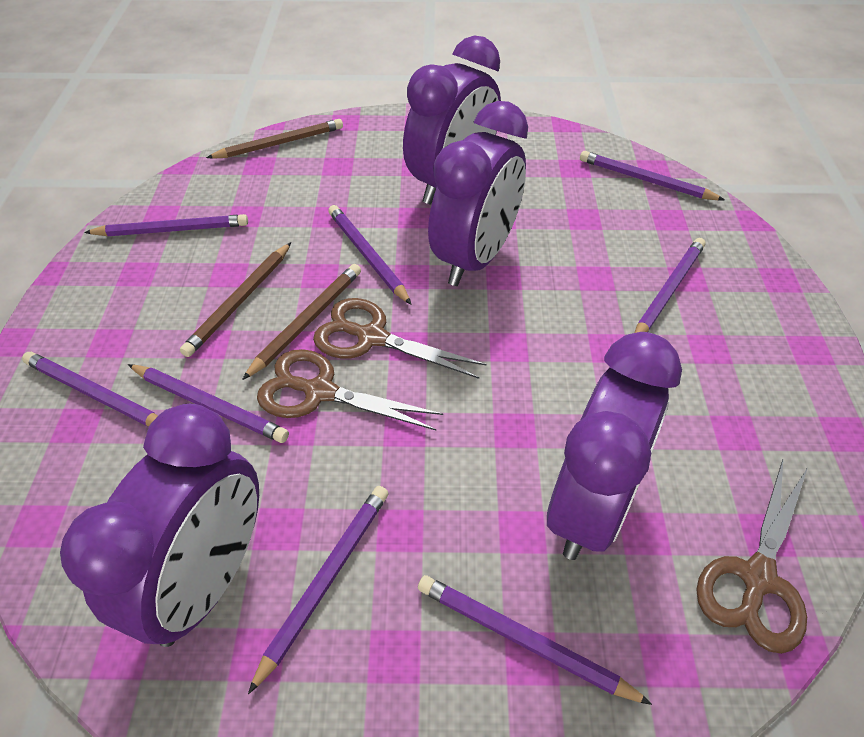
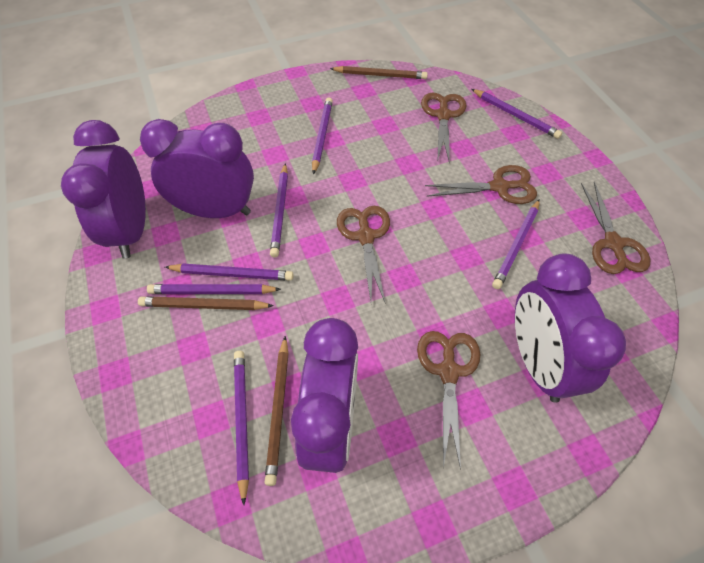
brown scissors: [257,349,443,430] [313,298,486,379] [696,460,807,654] = 3 -> [337,206,390,304] [417,331,480,470] [421,92,467,164] [425,165,537,204] [581,182,650,274] = 5
purple pencil: [22,352,158,426] [84,214,248,236] [128,364,289,443] [248,486,389,694] [328,205,412,305] [418,575,652,705] [580,151,725,200] [635,238,705,333] = 8 -> [147,284,281,294] [165,263,294,281] [234,351,249,505] [270,163,288,258] [312,97,333,175] [472,89,562,139] [492,199,540,289] = 7

